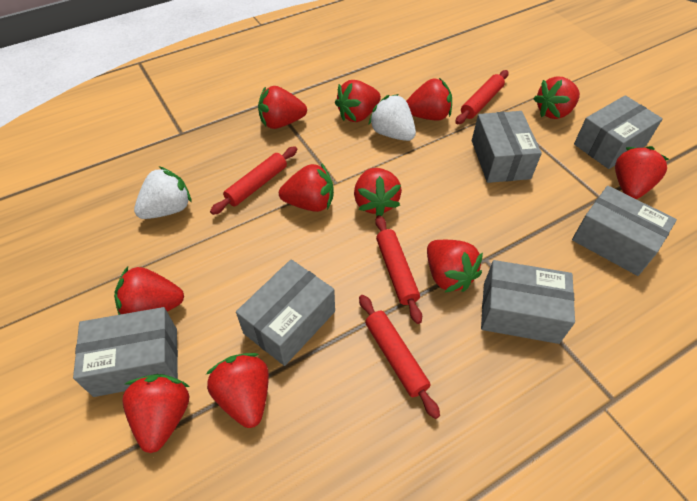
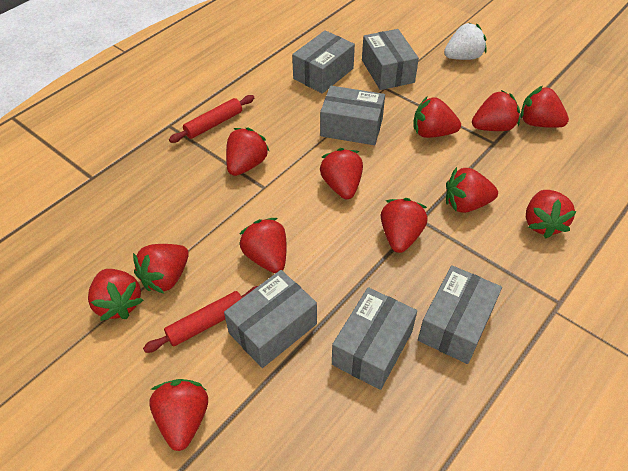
red rolling pin: [210,146,297,215] [359,295,440,419] [375,215,422,324] [455,70,509,124] = 4 -> [143,286,258,353] [169,95,254,143] = 2
red strawberry: [114,267,184,315] [122,374,190,453] [206,353,269,428] [258,86,307,129] [279,163,334,212] [335,80,381,122] [354,168,402,216] [406,78,452,121] [427,240,483,293] [533,77,580,119] [615,146,669,199] = 11 -> [88,269,143,321] [133,244,189,293] [149,379,208,451] [226,127,269,176] [239,218,287,273] [320,148,363,199] [381,198,428,253] [414,97,461,138] [446,167,498,213] [472,90,520,131] [521,86,569,128] [526,190,577,238] = 12
white strawberry: [134,166,192,219] [368,94,416,141] = 2 -> [444,22,487,60] = 1

